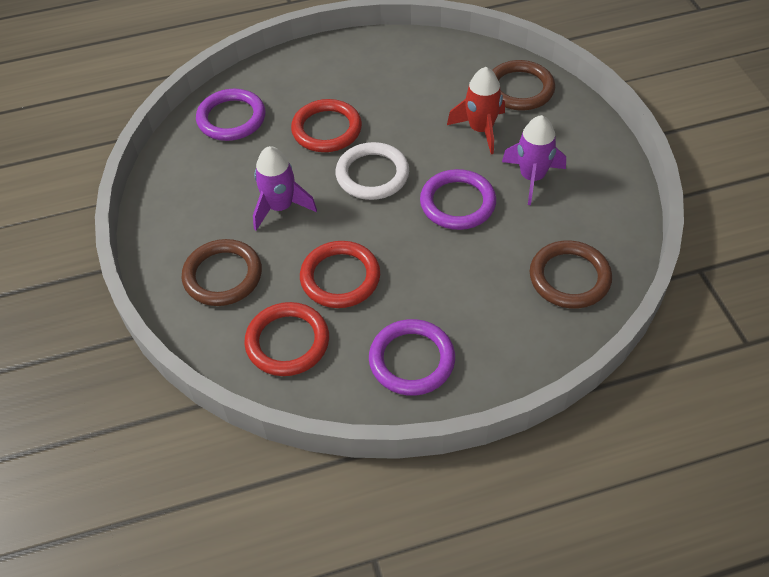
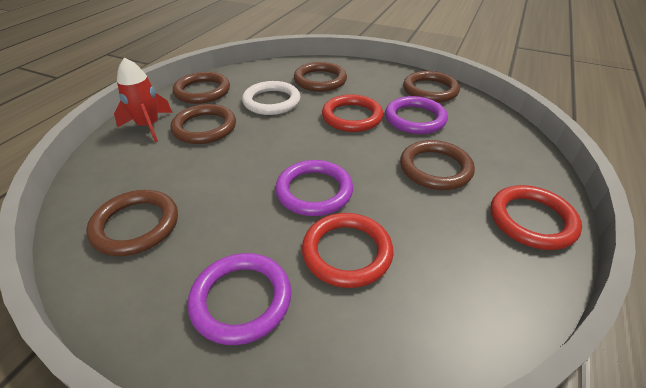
brown ring: [182,239,262,306] [492,60,555,110] [530,240,612,309] = 3 -> [86,190,178,256] [170,104,236,144] [173,72,230,104] [294,62,347,92] [400,140,475,190] [403,71,460,103] = 6
purple rocket: [253,146,317,230] [502,115,566,205] = 2 -> none = 0

